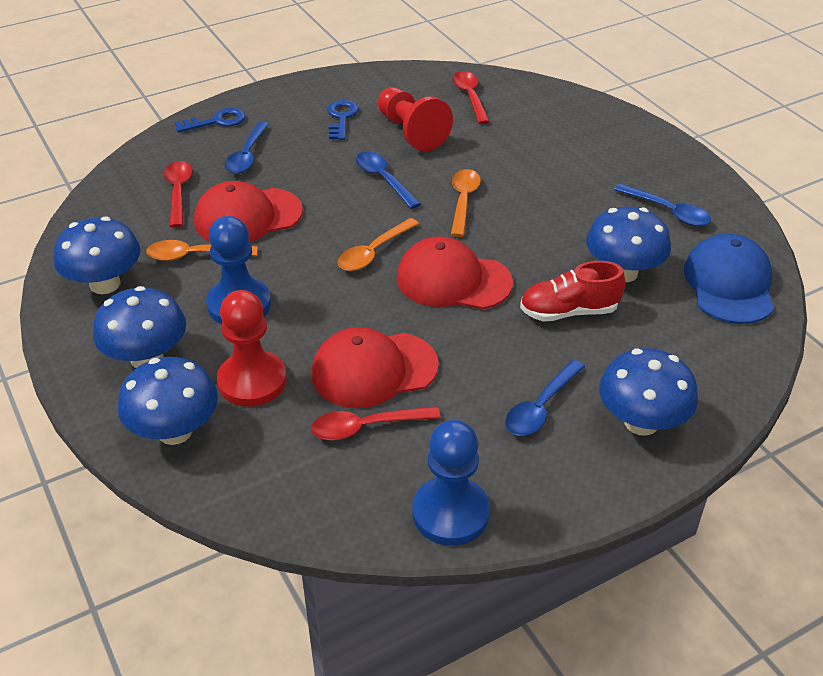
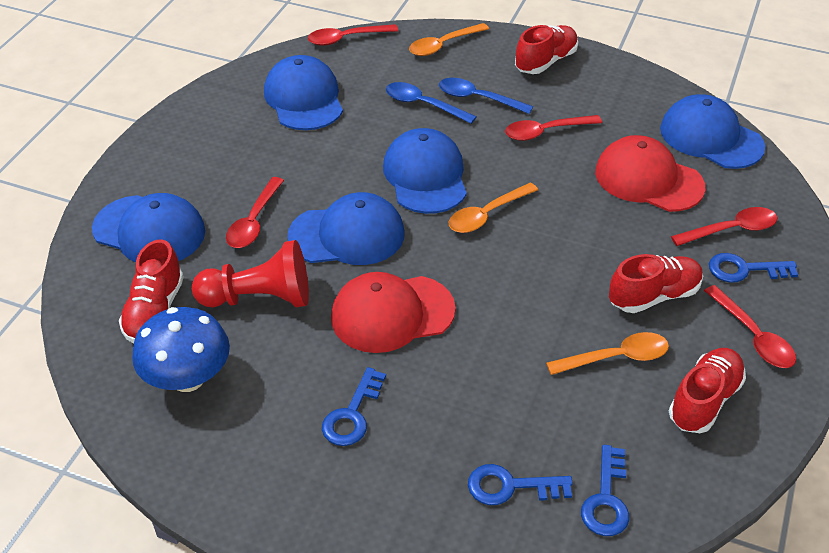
blue cap: [684,234,774,324] = 1 -> [92,193,205,262] [264,55,343,130] [287,192,405,265] [383,128,467,214] [660,94,765,169] = 5
blue key: [175,108,245,133] [327,100,359,140] = 2 -> [322,367,386,446] [468,464,573,505] [581,445,629,536] [709,253,798,283] = 4
blue mushroom: [53,217,141,294] [93,286,186,368] [118,357,218,445] [586,206,671,282] [599,348,698,436] = 5 -> [132,307,230,392] = 1
blue pawn: [206,216,271,324] [412,420,490,546] = 2 -> none = 0
blue spoon: [225,122,269,174] [356,152,421,209] [505,360,585,436] [614,184,711,226] = 4 -> [386,82,477,124] [439,78,533,114] = 2
red cap: [194,181,303,242] [312,327,439,408] [396,236,513,309] = 3 -> [331,272,456,353] [595,135,705,212] = 2
red pawn: [217,290,287,407] [378,87,453,151] = 2 -> [192,240,309,307] = 1
red shoe: [520,261,625,322] = 1 -> [119,239,184,343] [515,25,578,74] [609,254,703,313] [669,348,746,433] = 4
red spoon: [164,161,193,228] [311,406,441,441] [452,71,490,124] = 3 -> [226,177,284,248] [308,24,398,46] [505,115,602,141] [671,207,777,246] [704,285,796,368] = 5

